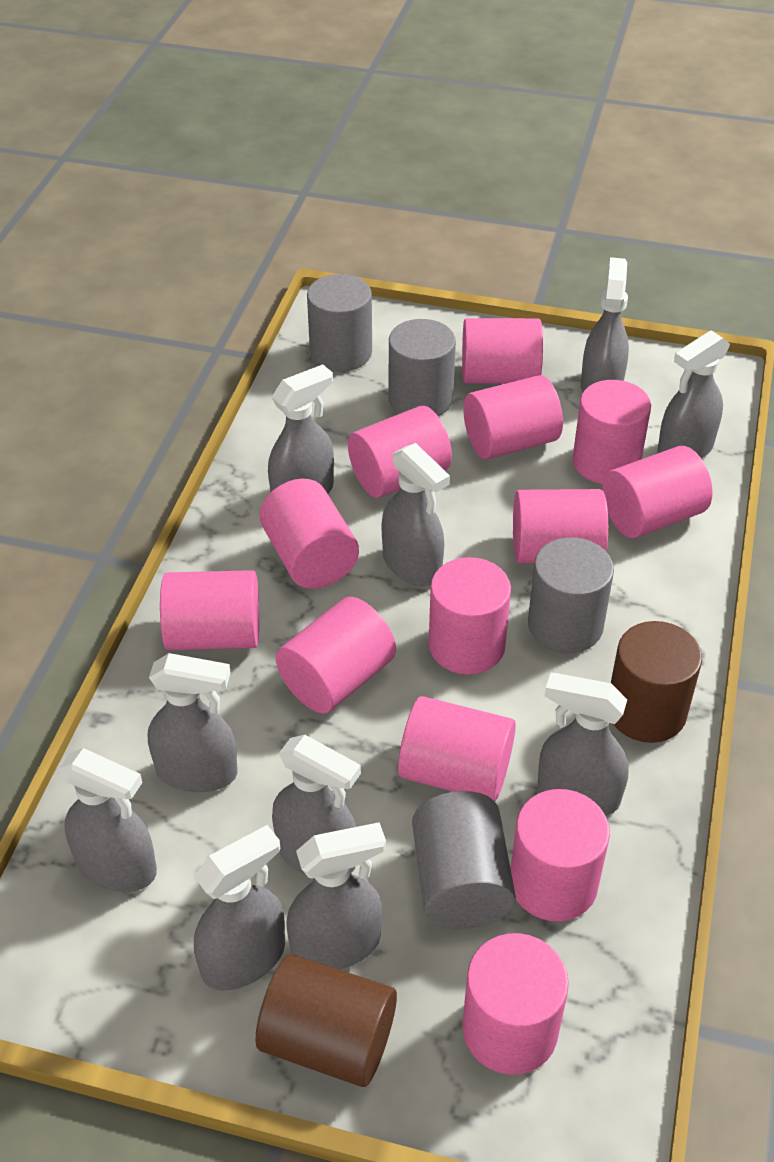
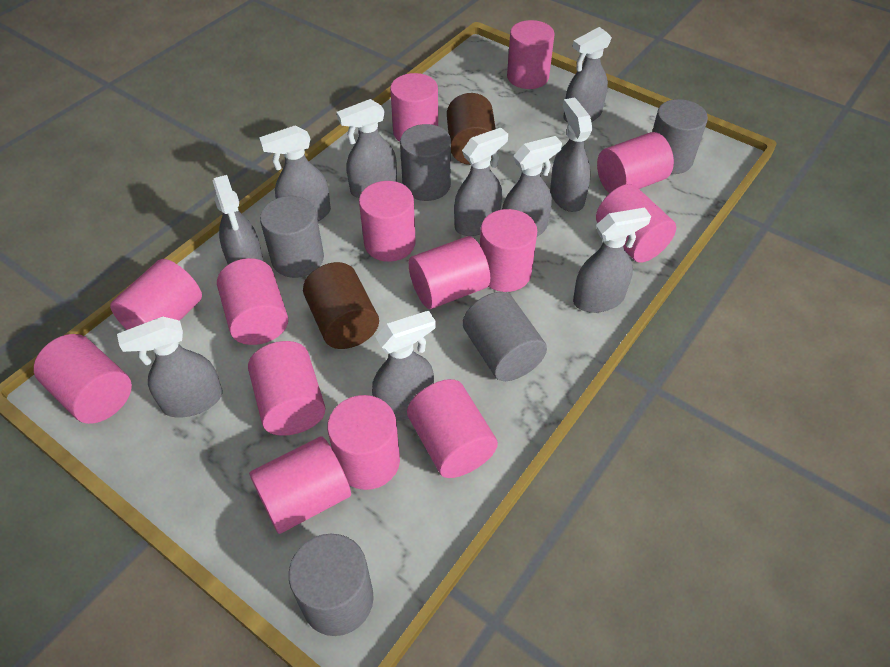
grey cylinder: [307,274,372,372] [389,319,456,416] [412,791,516,929] [528,537,614,653] = 4 -> [260,196,324,278] [289,534,374,636] [400,124,451,201] [463,292,547,381] [652,99,708,174] = 5
pink cylinder: [160,570,259,650] [259,479,359,589] [276,597,396,713] [348,406,452,498] [398,696,516,801] [429,557,511,675] [462,318,543,384] [463,375,563,459] [463,933,569,1075] [511,789,610,921] [513,489,608,563] [572,380,651,484] [603,446,713,538] = 13 -> [34,334,132,424] [110,259,202,330] [217,258,288,345] [248,341,326,436] [249,436,351,534] [327,395,400,490] [359,181,416,262] [390,73,438,142] [407,379,498,478] [409,236,490,309] [480,209,537,292] [507,20,554,89] [596,184,676,263] [597,132,674,193] = 14

